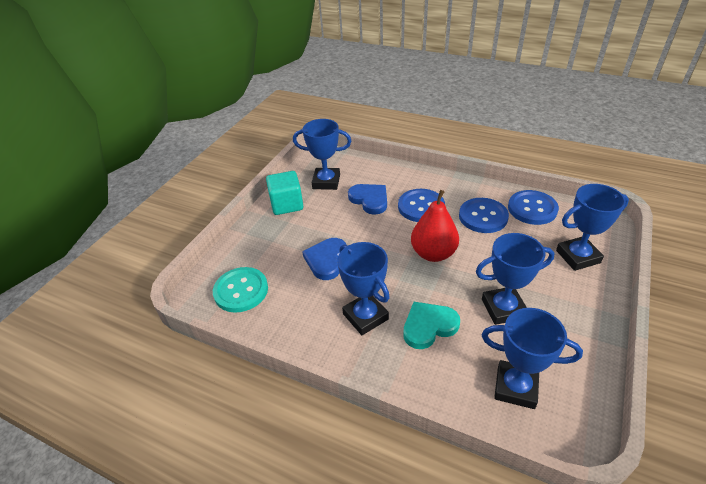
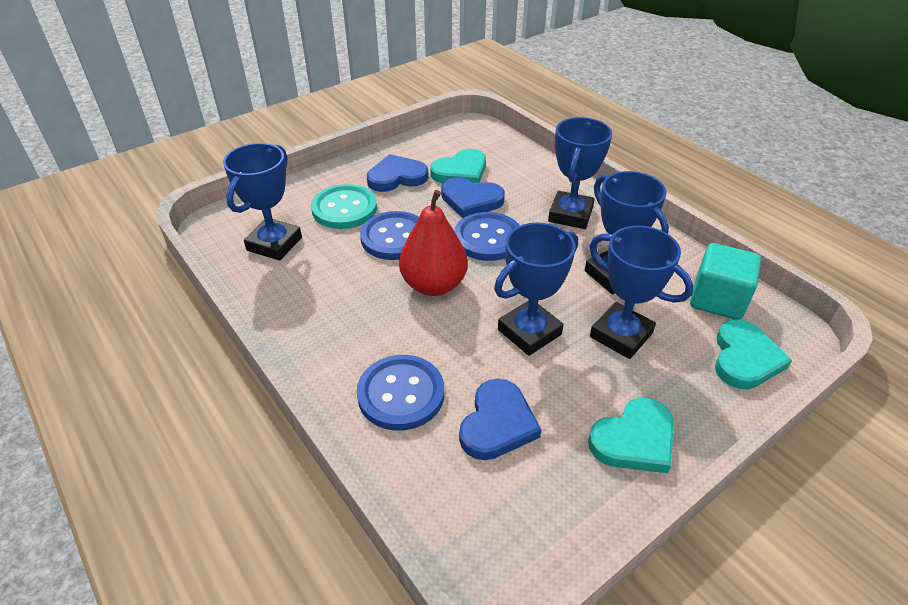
blue heart: [302,238,347,280] [348,184,387,215] = 2 -> [367,154,429,192] [441,177,505,218] [459,379,541,460] = 3
turquoise heart: [403,302,460,349] = 1 -> [430,149,486,183] [588,397,674,473] [715,319,792,389] = 3

